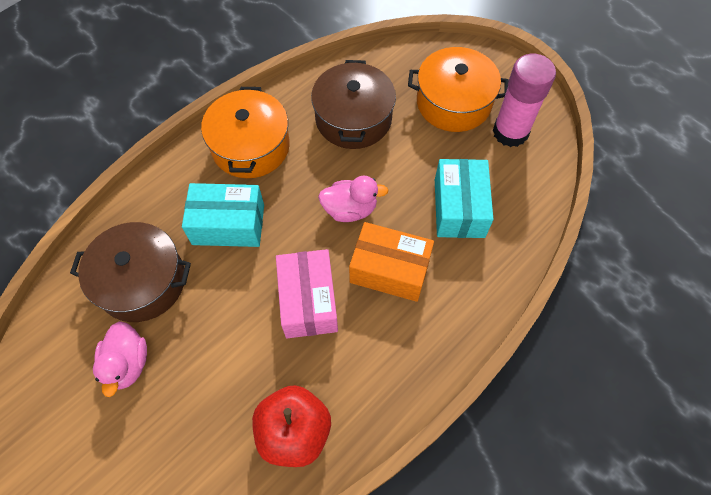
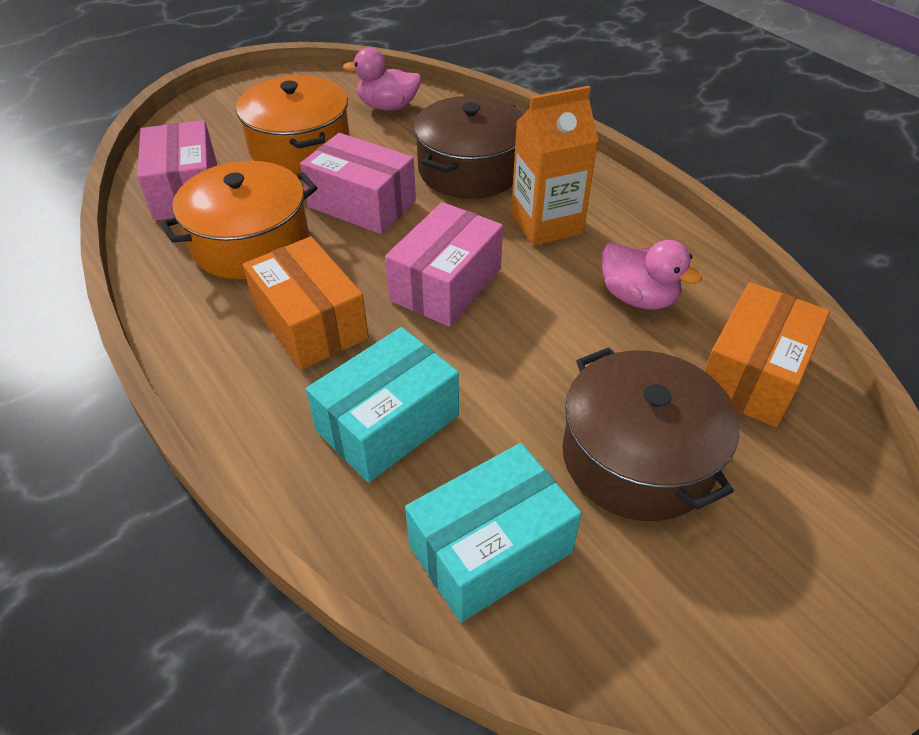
orange box: [349,222,434,302] = 1 -> [243,237,368,370] [704,282,830,427] = 2
orange carton: none = 0 -> [511,86,598,246] = 1
pink box: [276,249,338,338] = 1 -> [137,120,217,221] [300,133,416,234] [385,202,503,327] = 3
pink glue stick: [493,54,556,147] = 1 -> none = 0
red apple: [252,385,331,467] = 1 -> none = 0

